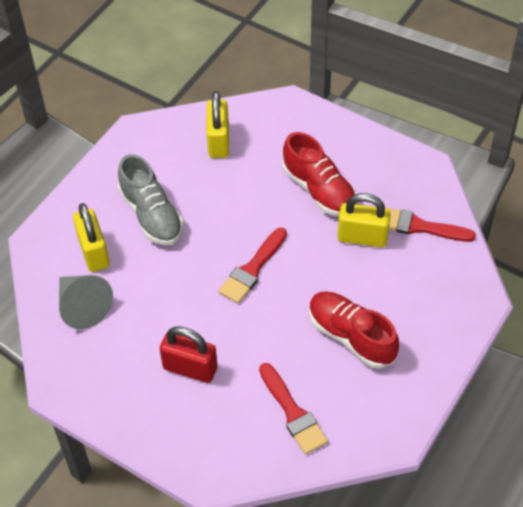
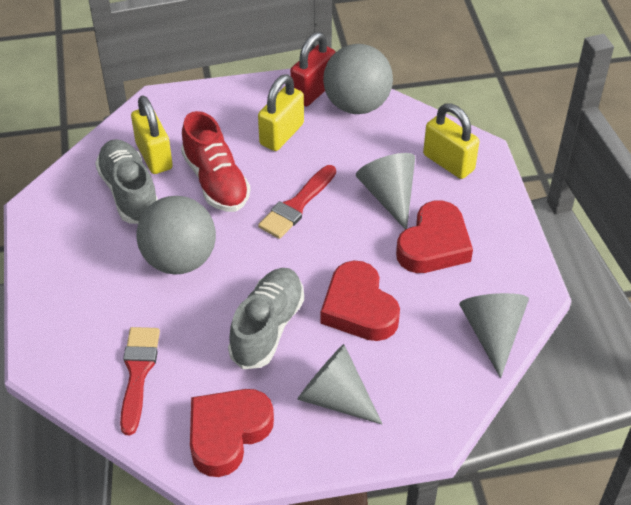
grey ball: none = 0 -> [137,196,216,275] [323,44,393,114] = 2
grey cone: [59,275,113,329] = 1 -> [297,344,382,424] [356,153,415,229] [459,293,529,378] = 3
grey shoe: [118,154,183,245] = 1 -> [95,139,158,224] [228,268,304,369] = 2
red brush: [219,228,287,303] [259,363,328,455] [385,207,476,242] = 3 -> [120,327,160,435] [258,165,336,239] = 2
red heart: none = 0 -> [190,389,274,477] [321,261,400,341] [396,201,473,273] = 3
red shoe: [282,132,356,216] [309,291,399,369] = 2 -> [181,111,250,212] = 1

